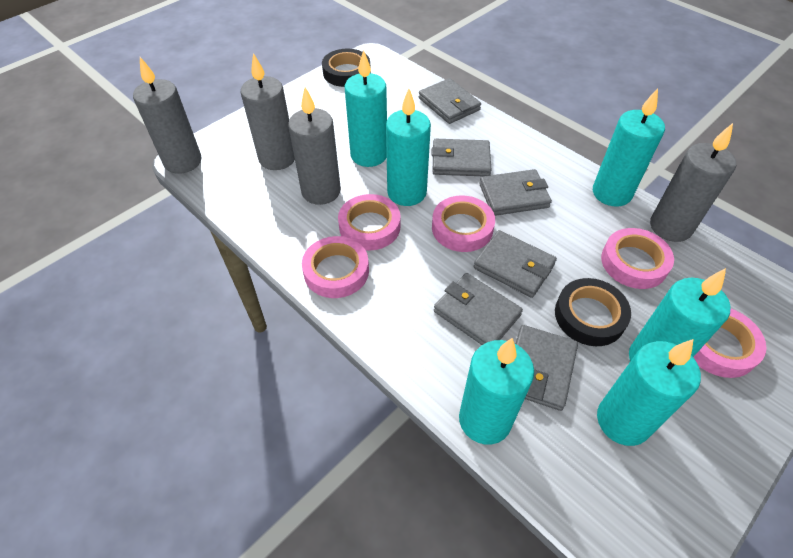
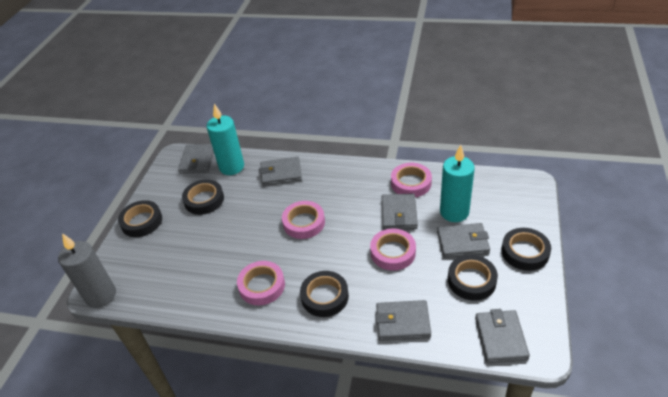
black tape: [322,49,371,87] [555,278,631,346] = 2 -> [118,200,162,237] [182,179,224,215] [300,271,349,317] [448,255,498,301] [501,228,551,271] = 5
grey candle: [133,57,202,174] [240,53,295,170] [288,87,341,205] [650,123,736,242] = 4 -> [58,233,116,308] = 1
pink tape: [302,236,369,298] [338,194,401,251] [432,195,495,252] [601,228,674,289] [693,308,766,378] = 5 -> [237,261,285,305] [282,201,325,239] [370,228,416,271] [391,163,432,197] = 4
turquoise candle: [345,50,387,167] [386,89,431,206] [459,338,534,445] [593,88,665,206] [597,339,701,446] [629,268,731,361] = 6 -> [207,104,244,175] [440,145,475,222] = 2

